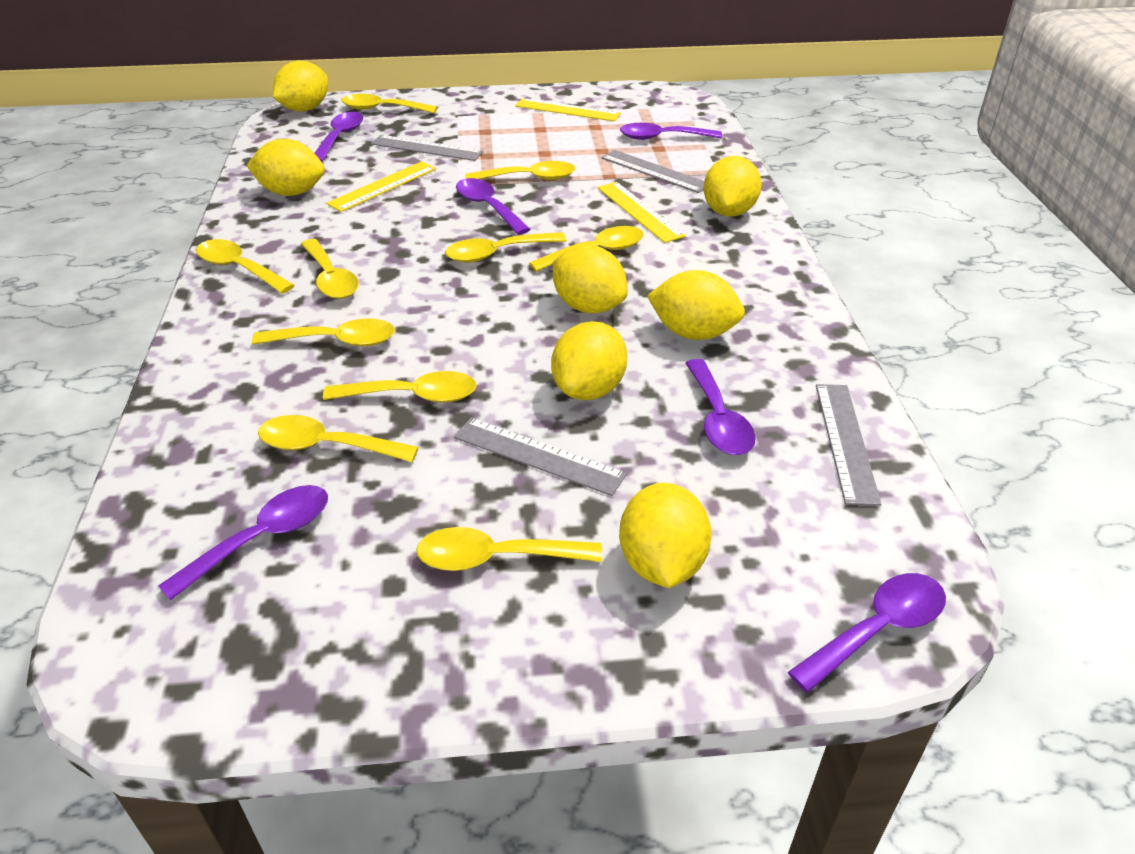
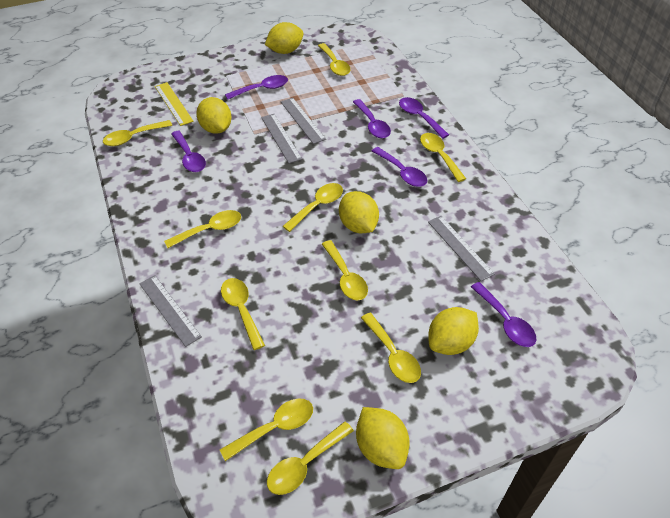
yellow lemon: [246,139,325,196] [273,61,328,111] [551,321,627,400] [553,245,628,313] [619,483,712,588] [647,270,745,340] [703,156,762,217] = 7 -> [196,97,232,134] [265,22,304,54] [339,191,379,233] [356,407,410,469] [428,307,479,355] = 5
yellow ruler: [326,161,436,212] [515,98,621,121] [597,182,685,243] = 3 -> [155,82,194,126] = 1

